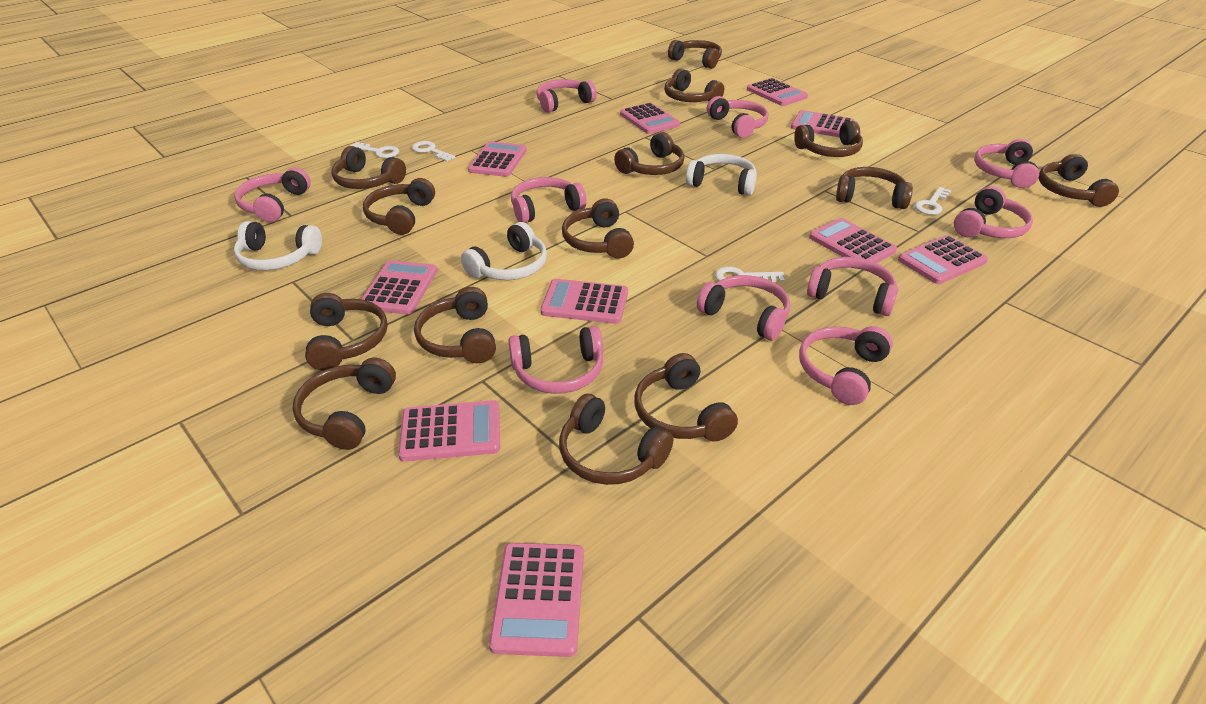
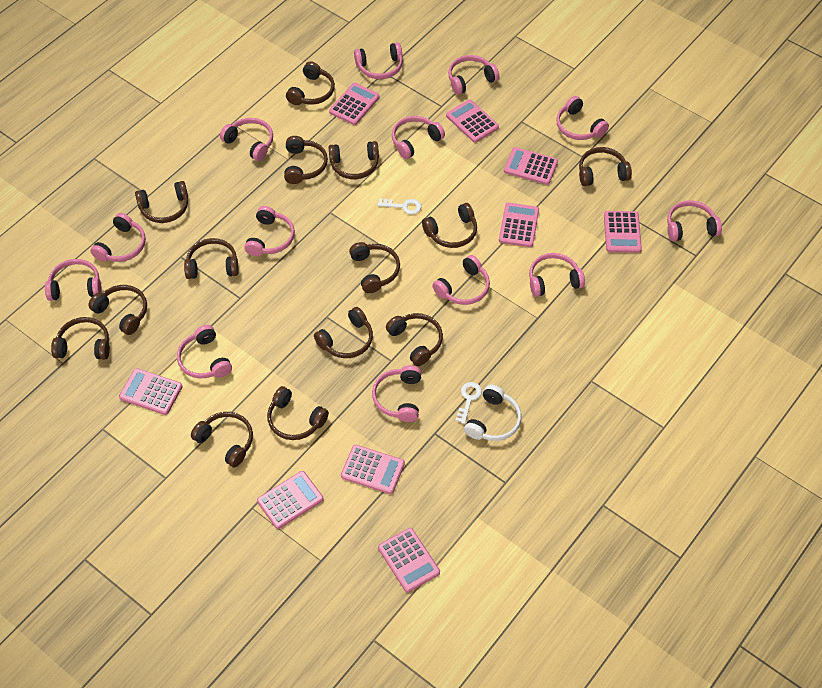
pink calculator: [361,260,437,315] [398,400,500,462] [468,141,527,177] [489,543,584,657] [540,279,628,324] [620,103,680,134] [747,78,808,106] [791,110,855,138] [809,218,897,263] [898,235,988,284] = 10 -> [119,368,183,415] [257,471,324,529] [329,83,380,125] [341,445,405,494] [378,528,440,592] [446,100,499,143] [499,203,539,247] [504,147,558,185] [604,211,642,253] = 9
pink headphones: [234,167,311,222] [508,326,603,394] [511,177,587,223] [536,79,597,113] [697,275,790,340] [707,96,768,138] [799,326,893,405] [807,257,898,316] [954,186,1033,238] [974,139,1039,188] = 10 -> [45,259,102,301] [91,213,146,262] [177,325,232,379] [220,118,273,161] [244,206,295,256] [354,42,403,79] [372,365,422,422] [392,116,445,159] [432,255,490,305] [448,55,499,95] [529,253,585,297] [556,96,609,140] [667,200,722,241] = 13
white headphones: [234,221,322,270] [461,222,547,280] [686,154,757,196] = 3 -> [464,384,521,441] = 1
white key: [350,142,399,158] [412,141,456,162] [715,267,785,282] [915,187,951,215] = 4 -> [377,198,421,214] [455,382,482,424] = 2

